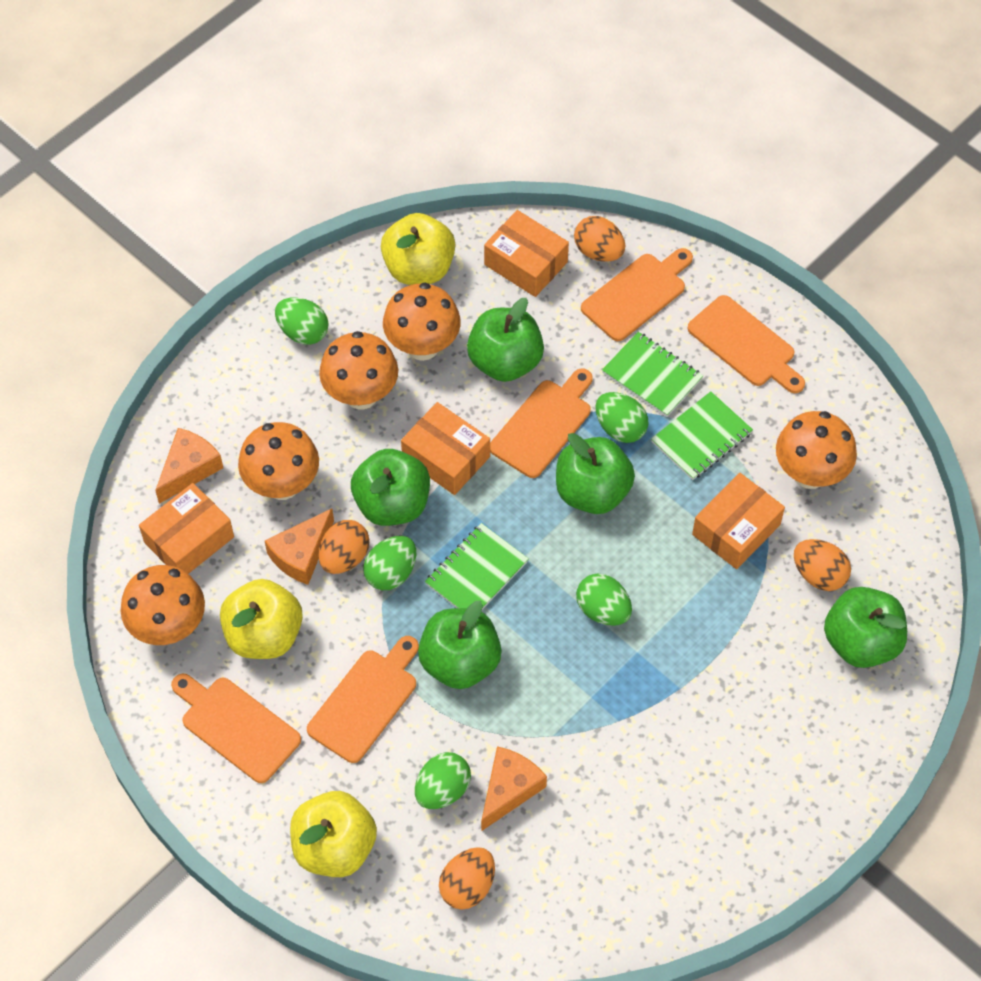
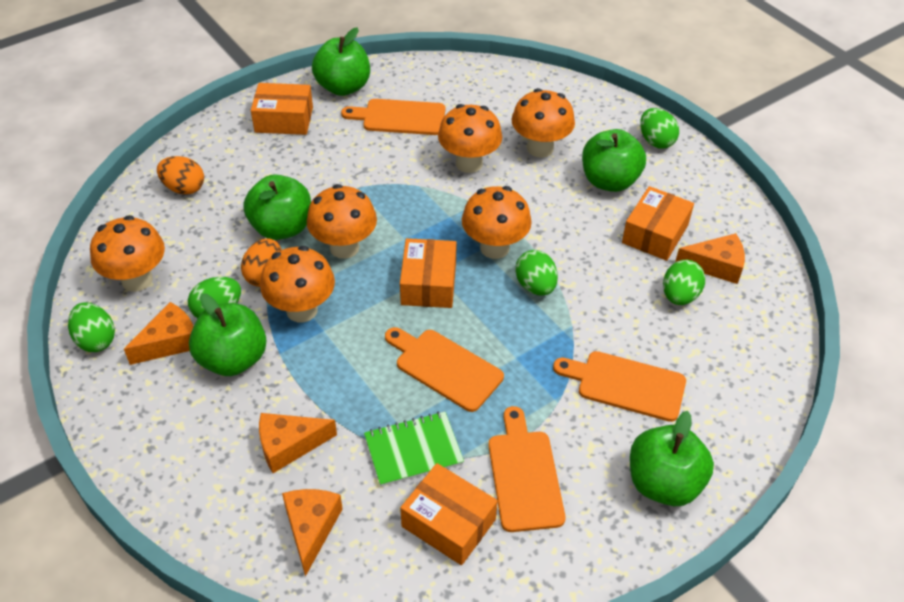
green notebook: [425,523,529,610] [602,332,703,417] [651,391,753,480] = 3 -> [364,412,464,487] = 1
orange cheese: [155,428,223,504] [265,509,334,585] [481,746,547,831] = 3 -> [124,302,194,365] [259,413,337,473] [282,489,343,577] [675,233,745,284] = 4
orange cutting board: [171,674,301,783] [307,636,419,763] [490,369,593,478] [581,248,693,341] [687,295,805,393] = 5 -> [341,99,445,135] [385,327,504,412] [488,406,566,532] [553,351,686,422] = 4
orange egg: [319,520,369,574] [439,847,495,910] [574,216,625,262] [794,539,851,591] = 4 -> [157,156,204,195] [241,238,282,287] = 2
orange mushroom: [120,565,205,645] [238,422,319,500] [319,331,398,409] [383,283,460,361] [776,411,857,489] = 5 -> [90,215,165,292] [260,246,335,322] [307,184,377,259] [438,104,502,173] [462,186,532,259] [512,88,575,158] = 6
yellow apple: [220,579,303,659] [290,791,377,877] [381,213,456,285] = 3 -> none = 0

